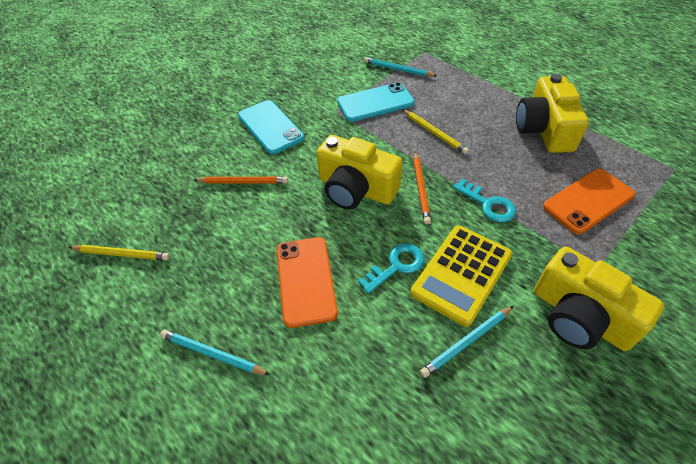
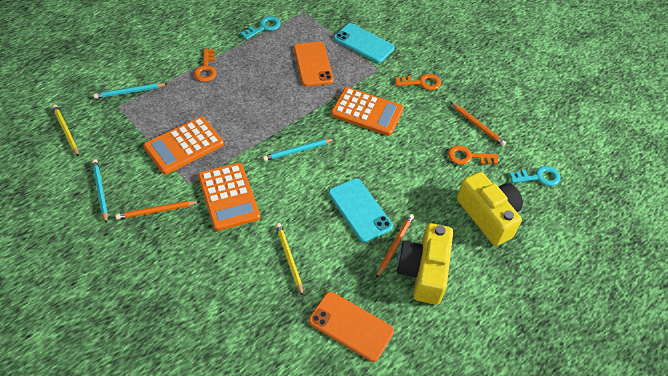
orange calculator: none = 0 -> [143,117,224,174] [198,163,260,231] [331,87,404,136] = 3
orange key: none = 0 -> [194,49,217,82] [395,74,441,90] [448,145,498,165] = 3
orange pencil: [194,177,288,184] [413,152,431,225] = 2 -> [115,201,200,220] [376,214,414,278] [450,102,506,146] = 3
yellow calculator: [410,225,512,327] = 1 -> none = 0
yellow camera: [316,135,403,209] [516,74,589,153] [534,247,664,351] = 3 -> [397,223,453,305] [457,172,523,246] = 2

